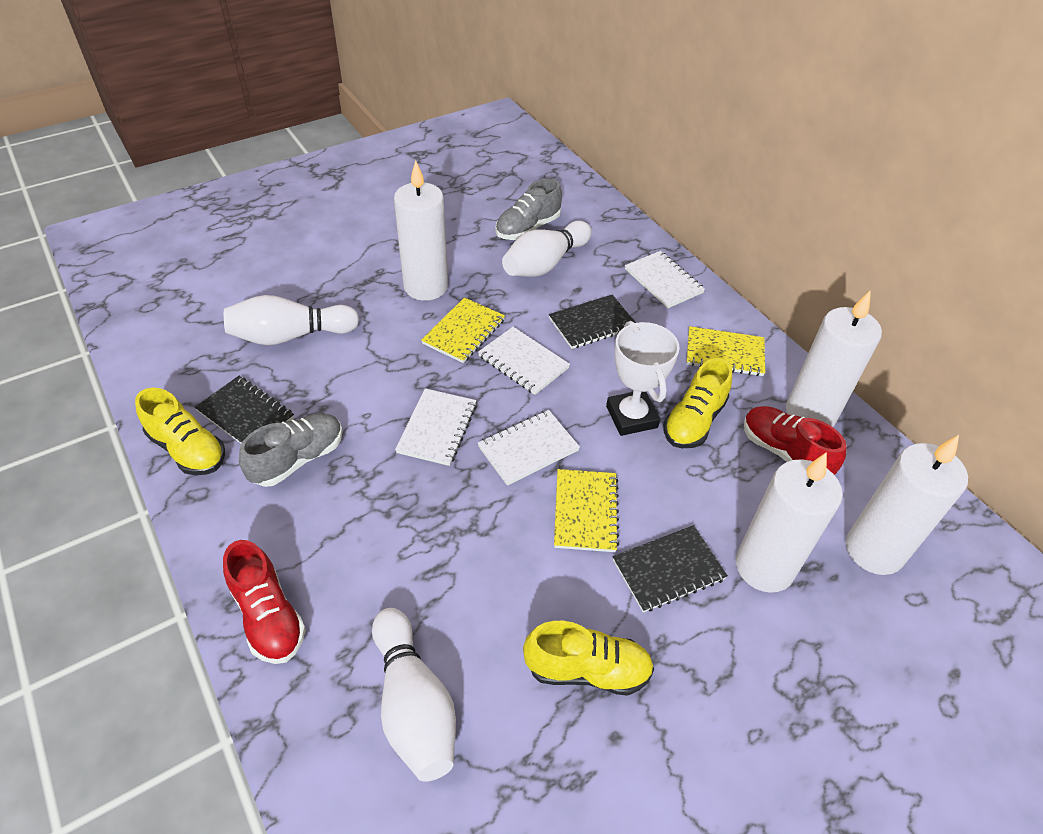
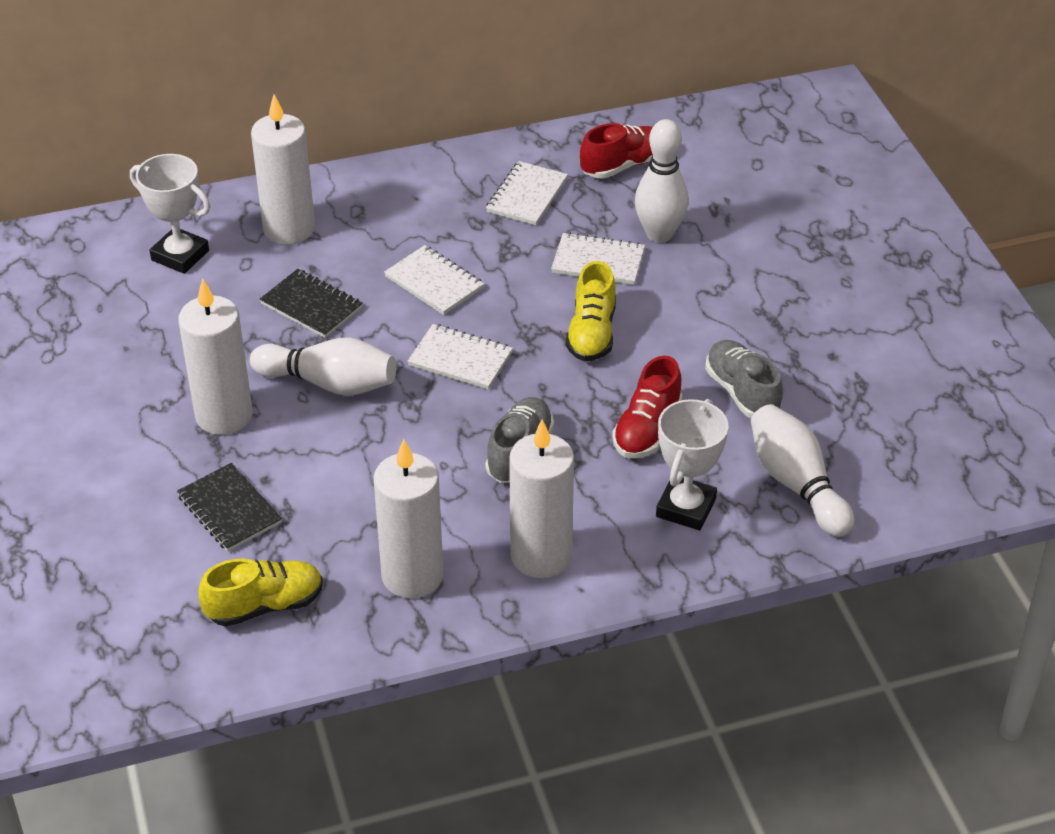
black notebook: [195,376,294,444] [549,294,636,349] [613,525,728,613] = 3 -> [177,463,282,552] [260,269,363,338] = 2
white trophy: [606,321,680,436] = 1 -> [130,154,211,274] [656,399,728,530] = 2
yellow notebook: [421,297,505,363] [554,469,619,552] [686,326,765,376] = 3 -> none = 0
yellow shoe: [135,388,225,475] [523,621,654,696] [663,358,732,448] = 3 -> [198,559,323,627] [566,261,616,361] = 2

